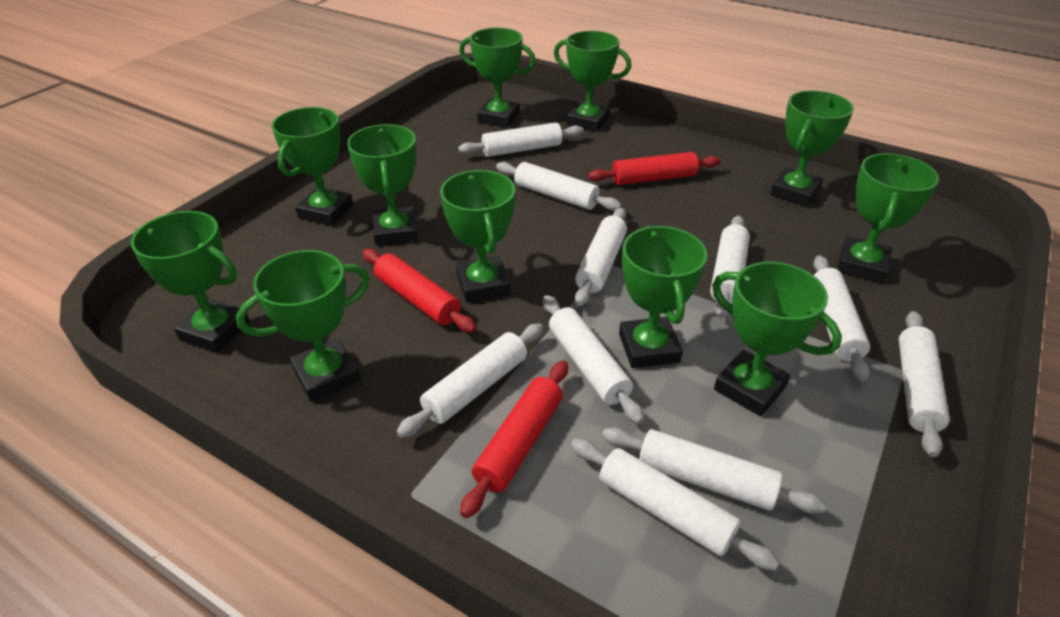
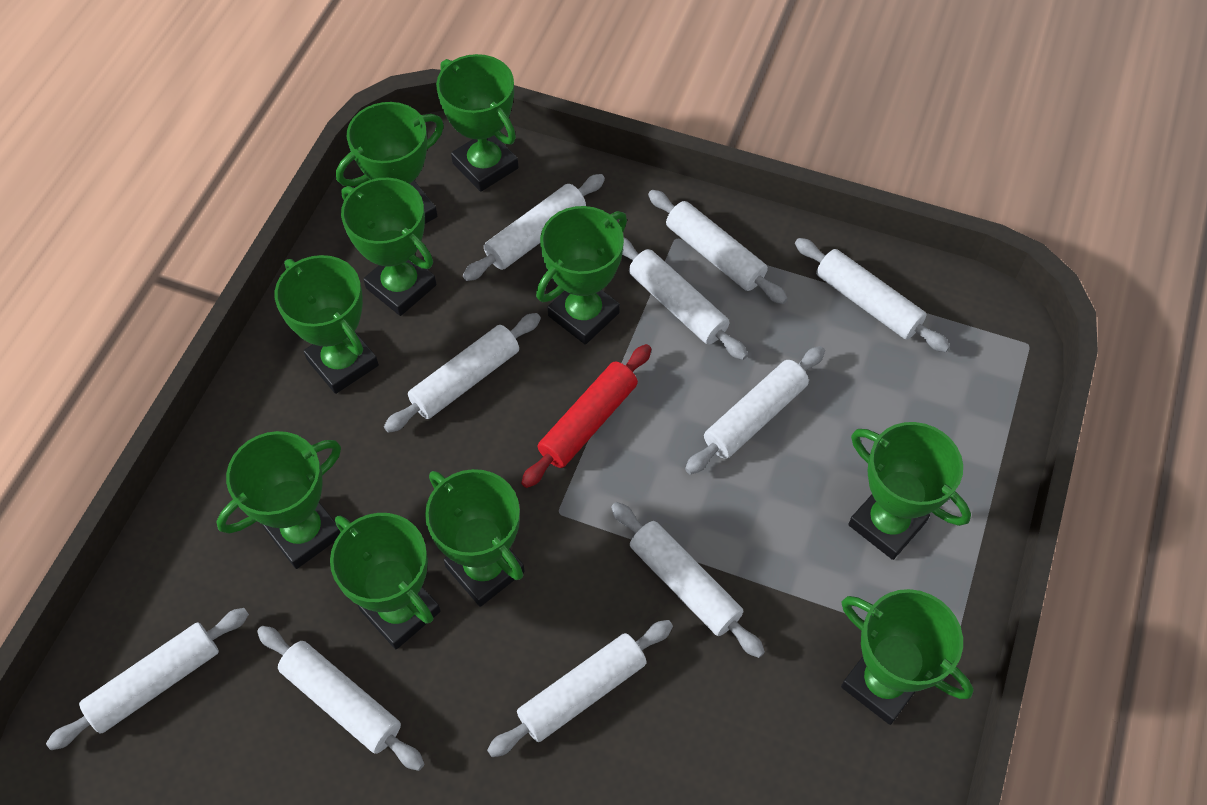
green trophy: [131,211,250,353] [236,250,369,402] [271,107,353,226] [347,124,418,246] [440,170,515,302] [459,28,536,127] [554,31,631,132] [619,226,707,368] [712,262,842,416] [770,90,854,206] [837,153,939,283] = 11 -> [217,431,341,569] [275,255,379,394] [330,513,441,649] [336,102,444,224] [341,178,436,316] [425,469,525,607] [436,54,518,192] [536,206,627,344] [841,589,973,725] [848,422,971,560] = 10
red rolling pin: [363,249,477,333] [460,360,568,518] [588,152,721,185] = 3 -> [521,344,651,488] = 1

